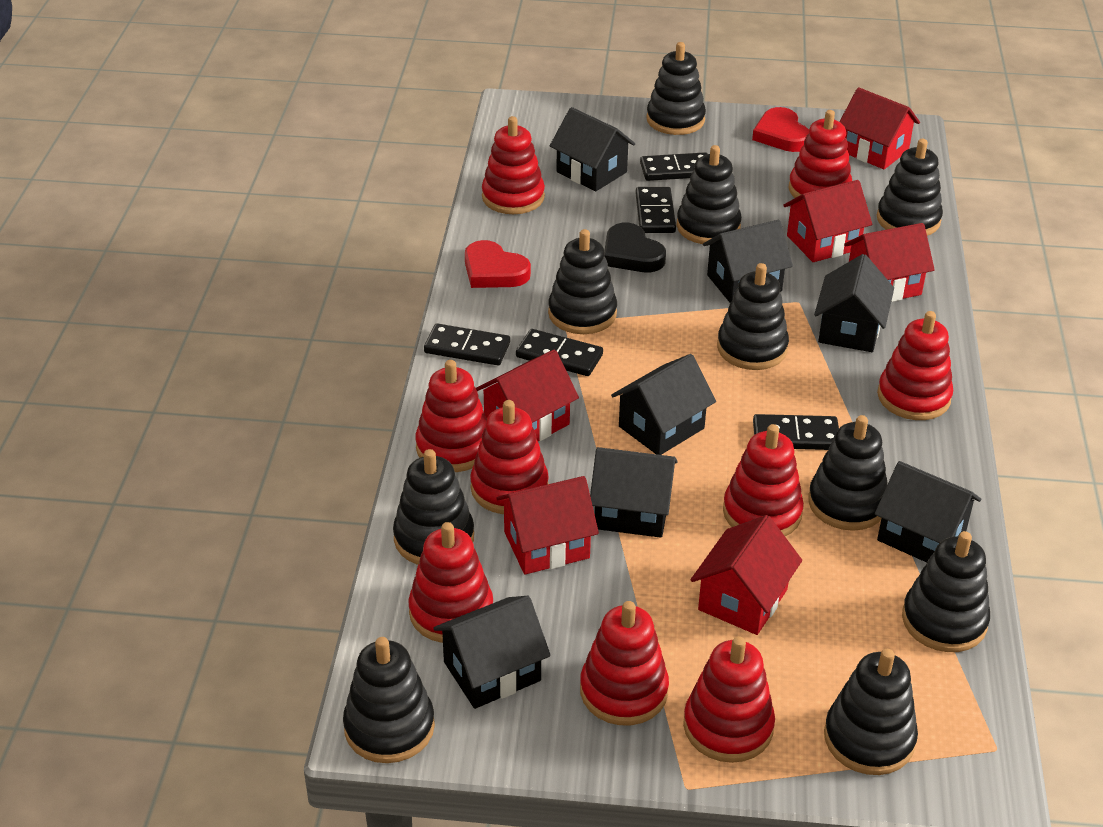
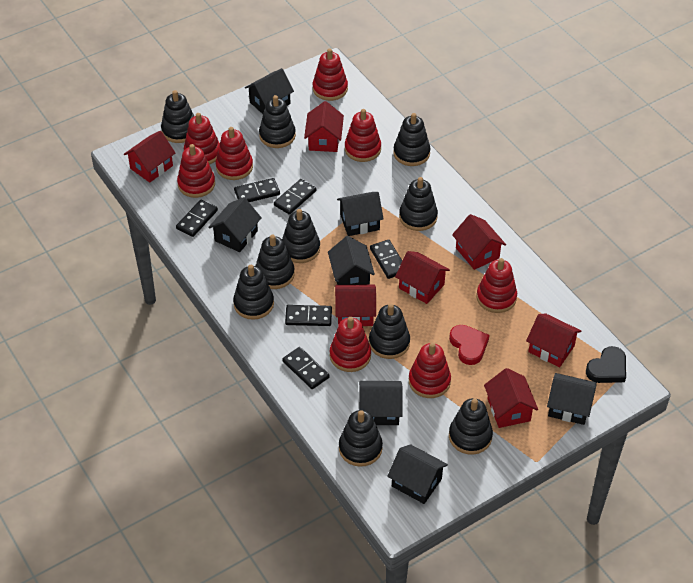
black domino: [424,323,510,365] [516,329,603,376] [636,187,676,233] [640,152,707,181] [753,414,839,450] = 5 -> [176,200,218,237] [234,178,280,202] [274,179,316,215] [282,347,329,389] [285,305,332,326] [370,240,402,279] = 6
red heart: [465,240,531,288] [752,107,809,152] = 2 -> [449,325,490,365] = 1
red house: [476,349,579,441] [497,476,599,574] [691,515,802,635] [783,180,872,262] [840,87,920,169] [844,223,935,302] = 6 -> [124,131,175,183] [304,101,344,152] [335,284,376,326] [395,251,450,304] [452,214,506,270] [484,368,538,428] [526,314,582,367] = 7
red stacking toy: [408,522,493,643] [415,360,487,472] [470,400,549,514] [482,116,545,214] [580,601,669,725] [683,636,775,763] [723,424,804,536] [789,110,852,198] [877,311,953,420] = 9 -> [177,144,215,198] [184,113,220,165] [216,127,253,180] [313,48,348,101] [330,317,371,372] [345,109,381,162] [409,343,451,398] [477,258,517,313] = 8

